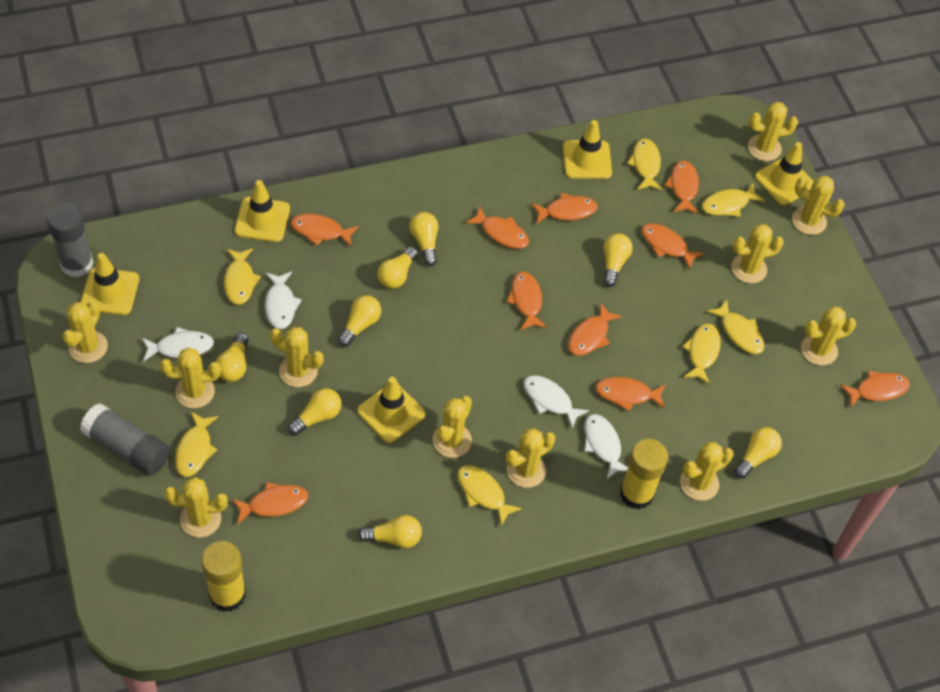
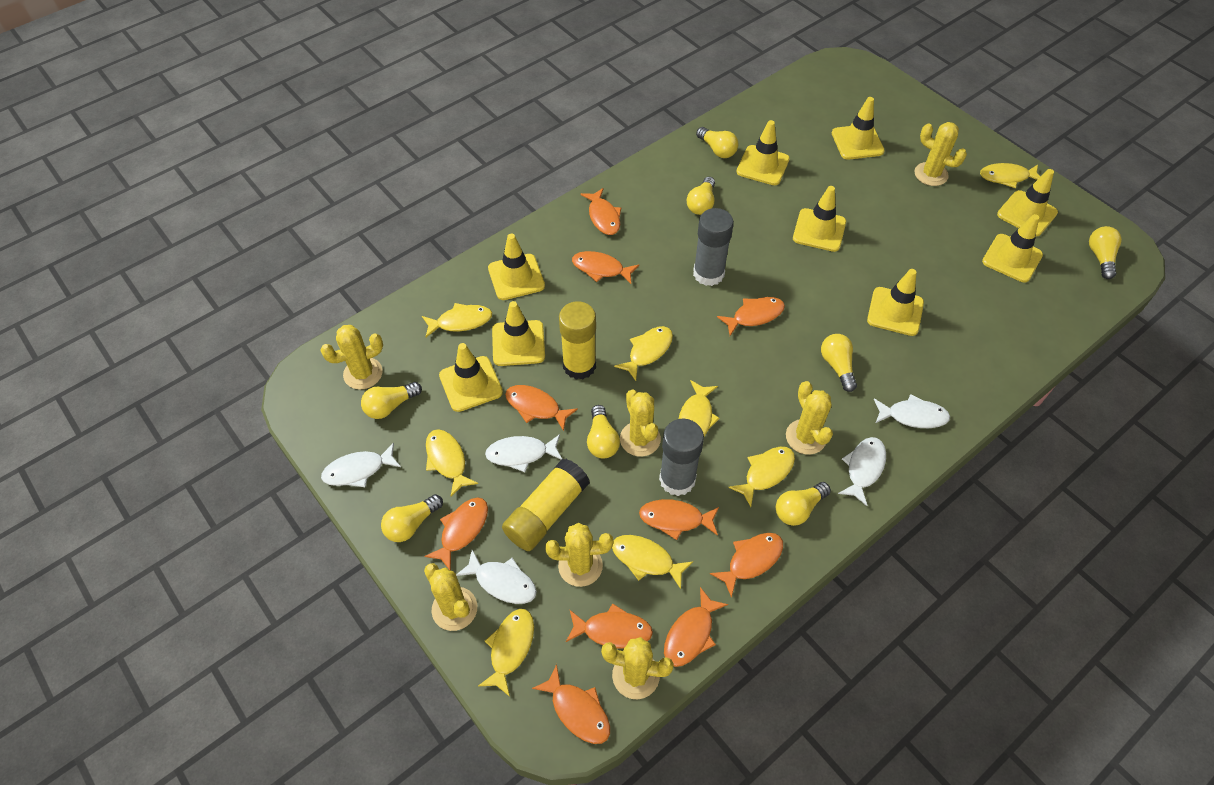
white fish: [142,327,214,362] [265,272,302,329] [524,375,589,429] [584,414,628,479] = 4 -> [321,442,401,487] [456,550,537,604] [485,434,562,472] [838,437,886,506] [874,394,950,428] = 5
yellow cactus: [63,300,108,363] [160,347,221,408] [164,477,228,538] [270,327,324,387] [433,396,472,458] [506,428,555,488] [680,442,734,501] [731,224,784,283] [748,102,798,161] [792,176,845,235] [801,306,856,366] = 11 -> [320,325,383,389] [424,563,477,631] [545,523,613,587] [601,637,674,699] [620,389,661,457] [786,381,833,455] [914,122,967,186] = 7
yellow fish: [175,412,218,477] [224,248,261,305] [458,465,522,526] [627,138,662,190] [682,324,721,384] [702,183,765,217] [707,300,764,354] = 7 -> [422,303,492,337] [426,429,478,496] [478,609,534,697] [612,535,693,589] [614,326,673,381] [679,380,720,436] [728,447,795,507] [980,163,1041,188] = 8
yellow traffic cone: [81,253,139,315] [235,180,290,242] [357,377,426,443] [563,120,612,179] [755,142,814,205] = 5 -> [439,343,503,412] [488,234,545,300] [492,301,545,366] [737,120,790,185] [793,186,846,252] [832,97,885,160] [867,269,924,336] [982,214,1043,282] [997,169,1058,236] = 9

